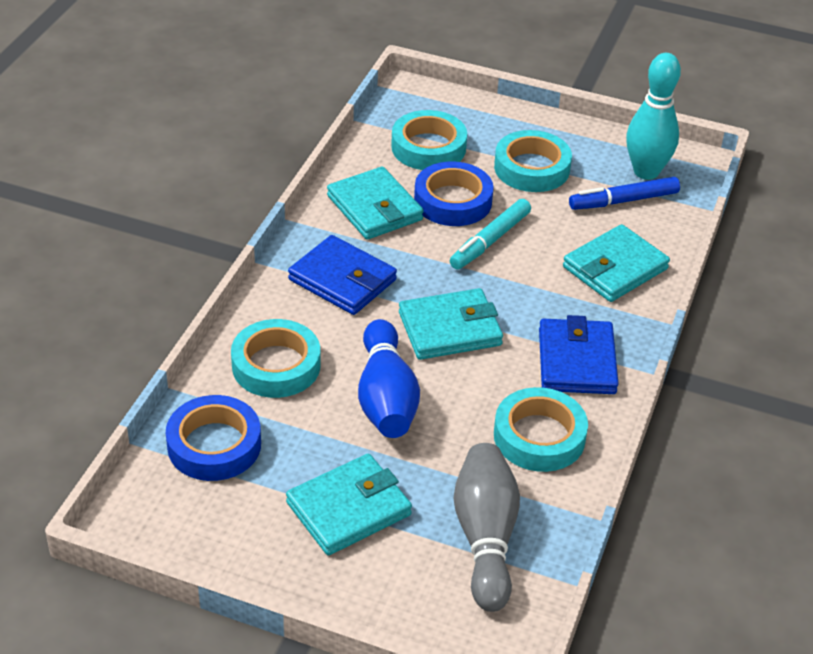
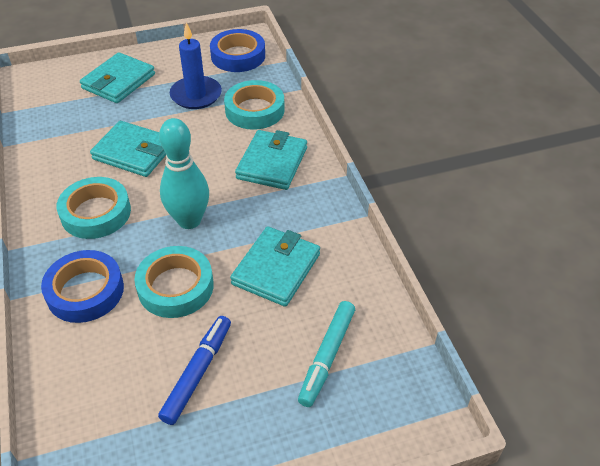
blue bowling pin: [358,319,420,438] = 1 -> none = 0
blue candle: none = 0 -> [170,22,222,109] = 1
blue wallet: [288,235,397,315] [539,315,619,394] = 2 -> none = 0
grey bowling pin: [454,443,520,612] = 1 -> none = 0
turquoise tape: [231,319,320,398] [391,110,467,170] [494,130,572,192] [494,387,588,472] = 4 -> [56,177,131,239] [134,246,214,318] [224,80,285,130] = 3

